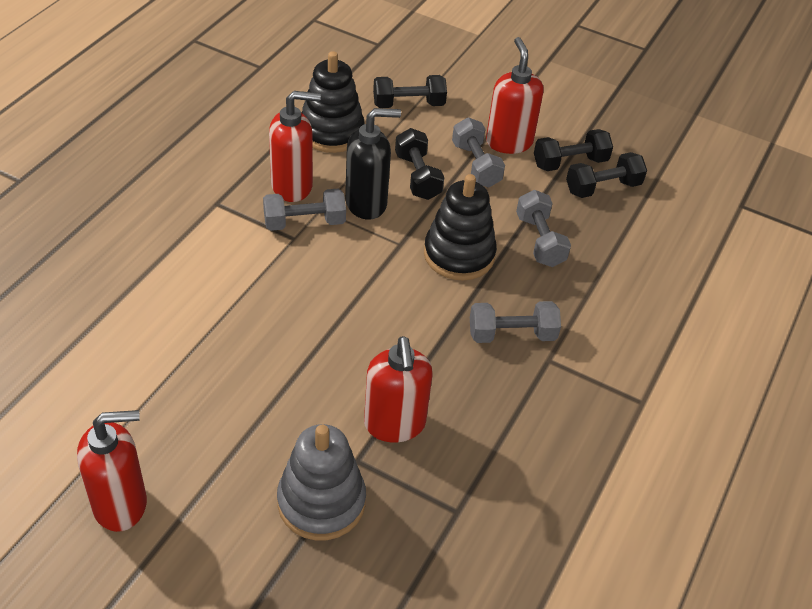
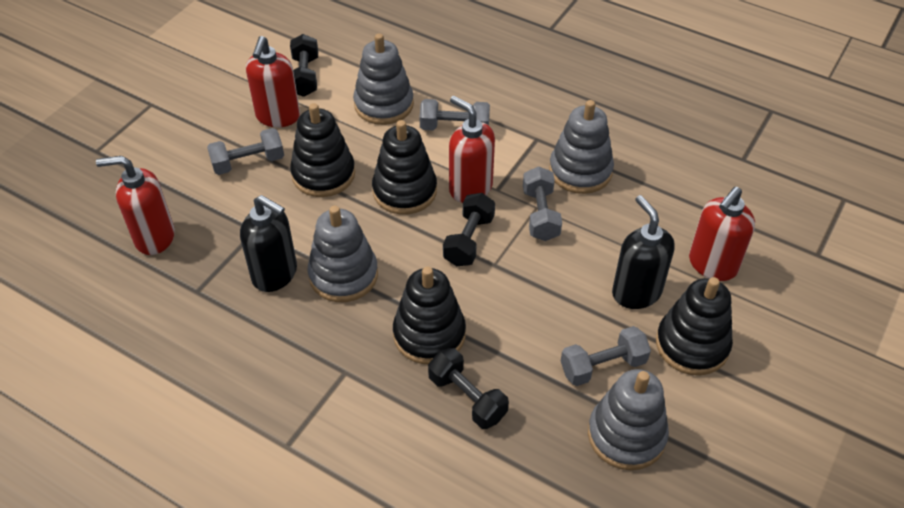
black dumbbell: [373,75,447,108] [395,128,444,200] [534,129,613,171] [566,152,647,198] = 4 -> [290,34,318,97] [428,348,509,429] [443,193,495,266] = 3
black soap dispenser: [345,108,401,220] = 1 -> [240,195,297,292] [612,195,675,309] = 2
black stacking toy: [302,51,364,153] [424,174,497,280] = 2 -> [290,103,355,197] [372,120,437,215] [393,267,466,364] [656,277,733,375] = 4
grey stacking toy: [277,424,366,540] = 1 -> [308,206,378,302] [353,33,414,125] [549,100,614,194] [588,369,669,470] = 4

